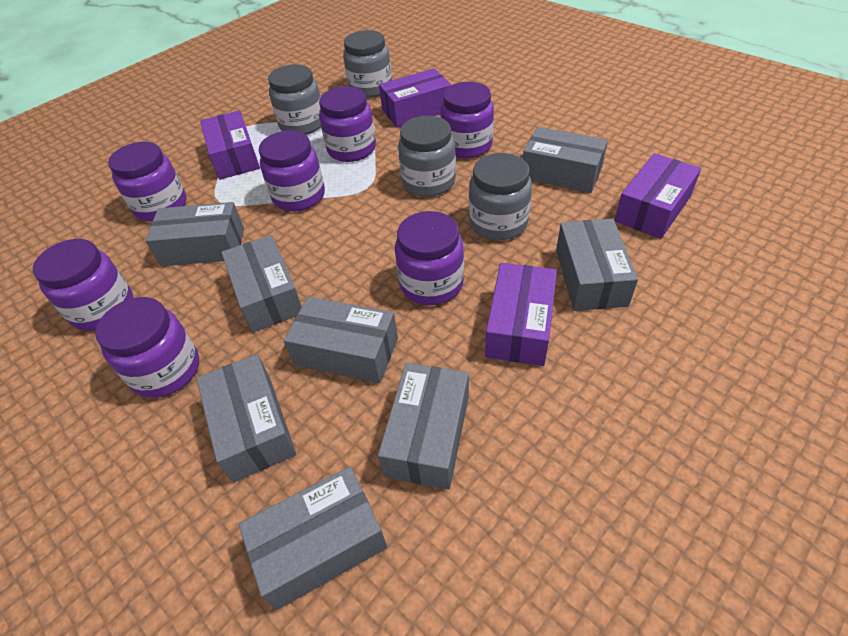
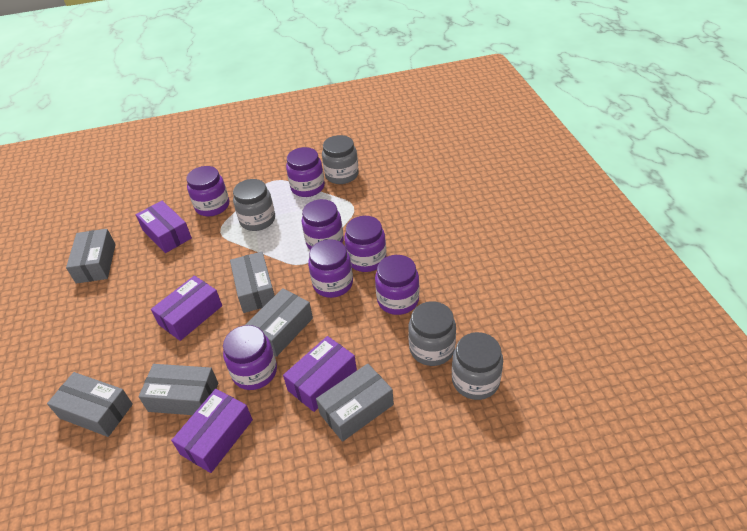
grey box: [145,202,244,266] [196,354,296,482] [221,235,302,333] [239,467,387,610] [284,297,398,383] [378,363,469,490] [523,127,608,193] [556,218,638,311] = 8 -> [47,372,133,437] [66,229,116,284] [139,364,218,415] [230,251,275,313] [245,288,313,357] [316,364,394,442] = 6

